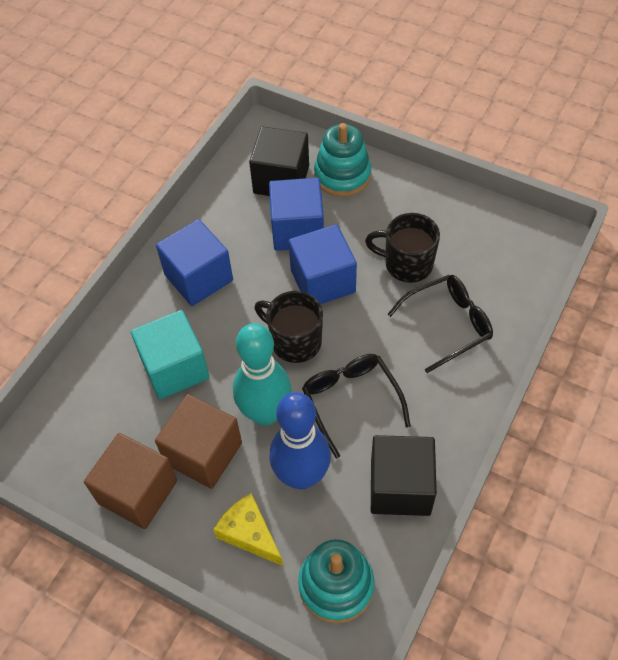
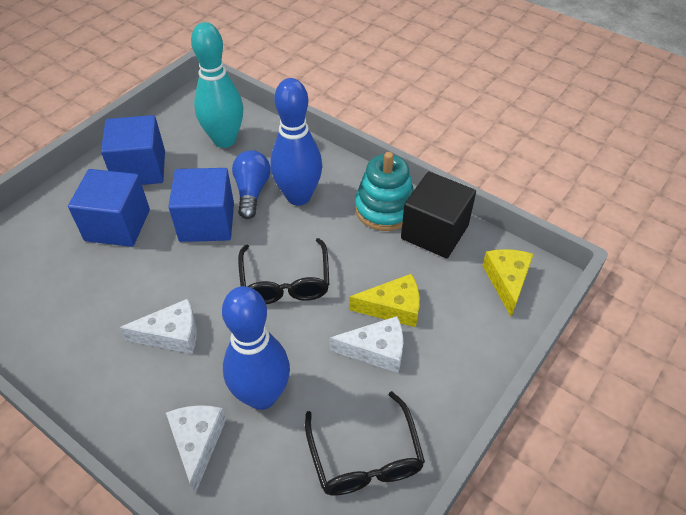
black cube: [249,127,309,196] [371,435,437,516] = 2 -> [401,172,476,258] = 1
black mug: [254,291,323,363] [365,213,440,283] = 2 -> none = 0
blue bowling pin: [269,392,331,489] = 1 -> [222,286,290,410] [270,78,323,206] = 2
blue light bulb: none = 0 -> [232,150,271,219] = 1
brown cube: [84,433,177,529] [155,394,242,489] = 2 -> none = 0
turquoise cube: [131,310,209,399] = 1 -> none = 0
turquoise stacking toy: [298,539,374,624] [314,123,371,197] = 2 -> [355,152,414,231] = 1
white cheese: none = 0 -> [119,299,197,354] [166,405,226,494] [330,316,403,373] = 3
yellow cheese: [214,494,283,566] = 1 -> [349,274,420,327] [482,249,534,317] = 2

